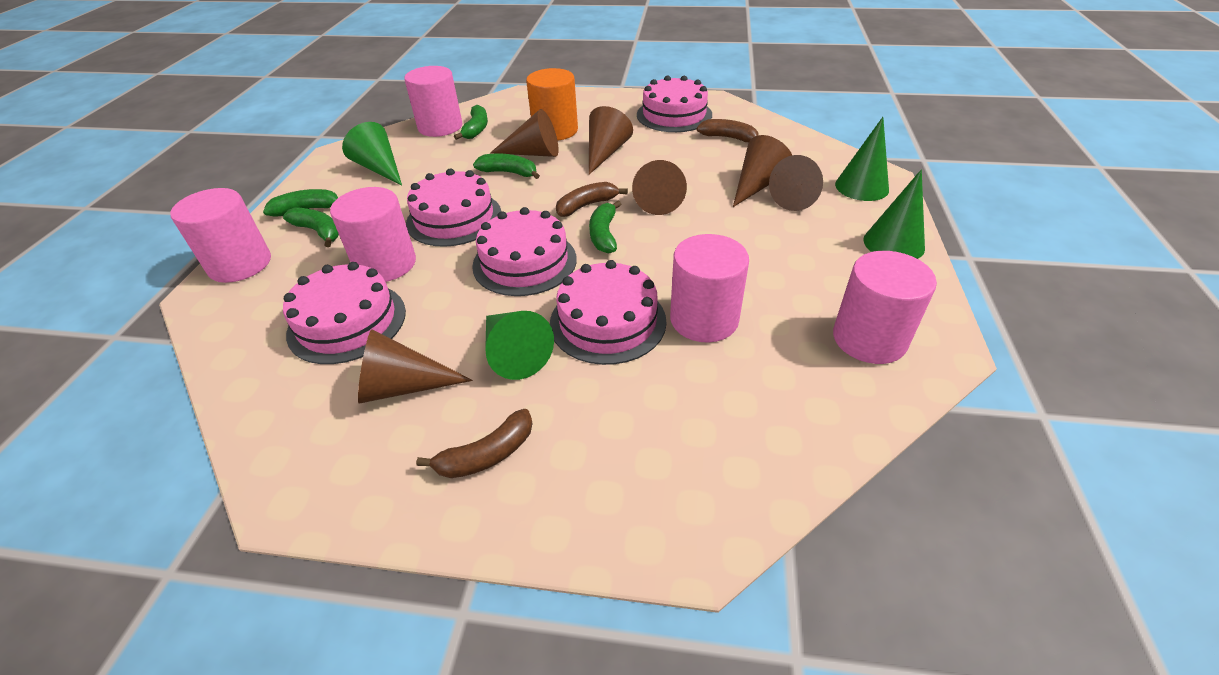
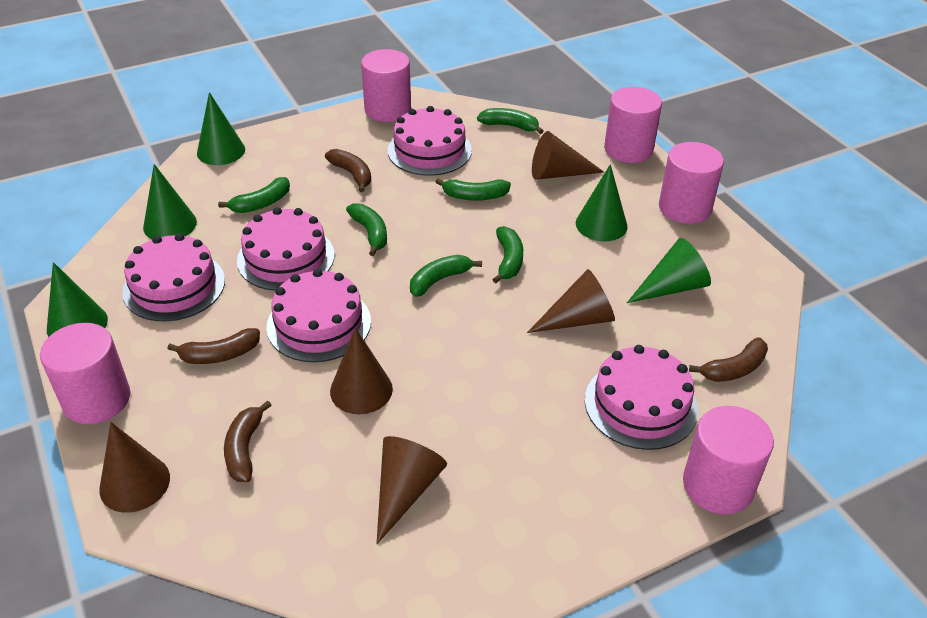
brown banana: [416,409,532,478] [556,182,628,217] [697,119,758,142] = 3 -> [167,328,260,364] [224,400,272,482] [325,149,371,192] [689,337,768,382] = 4
brown cone: [358,330,473,404] [490,109,559,157] [589,106,633,174] [632,160,687,215] [733,135,792,207] [769,155,823,211] = 6 -> [99,422,170,513] [330,328,393,414] [376,436,447,544] [527,269,615,333] [532,131,605,180] = 5
green banana: [263,189,338,217] [283,207,339,247] [454,105,488,140] [473,153,540,179] [589,201,621,253] = 5 -> [218,177,290,213] [346,204,387,256] [410,255,482,297] [436,178,511,201] [477,108,544,134] [492,226,523,283] = 6
green cone: [342,122,402,185] [485,311,554,380] [835,117,889,201] [863,169,925,259] = 4 -> [47,262,108,337] [143,164,197,239] [197,92,245,165] [576,164,628,241] [627,238,711,303] = 5
orange cylinder: [526,68,578,140] = 1 -> none = 0

